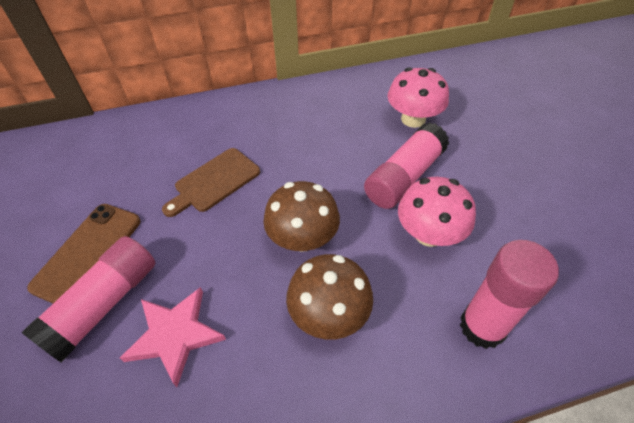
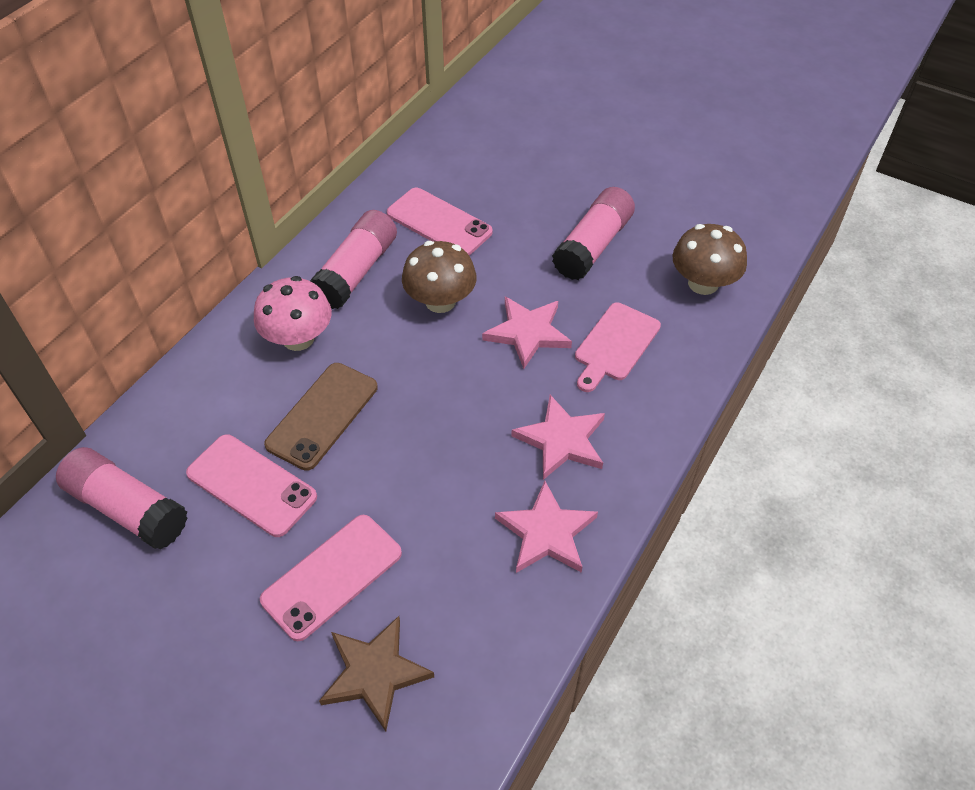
brown cutting board: [162,148,260,217] = 1 -> none = 0
brown star: none = 0 -> [319,616,434,732] = 1
pink cutting board: none = 0 -> [575,302,661,392] = 1
pink mushroom: [388,67,449,128] [398,177,476,247] = 2 -> [254,276,332,351] = 1
pink phone: none = 0 -> [186,434,317,537] [260,515,402,641] [387,188,493,256] = 3
pink star: [120,287,226,387] = 1 -> [482,296,572,369] [495,481,598,573] [511,395,605,480] = 3

